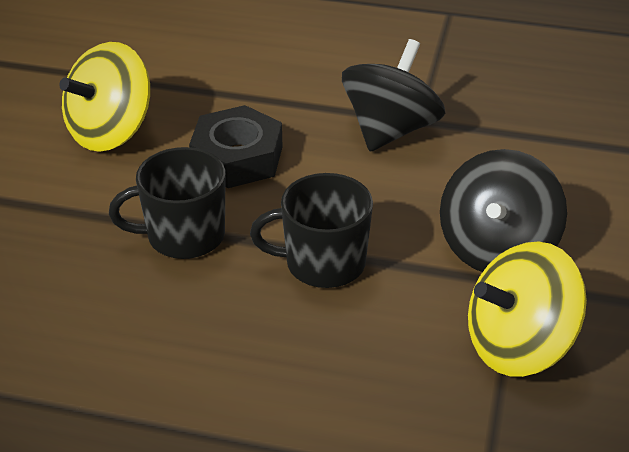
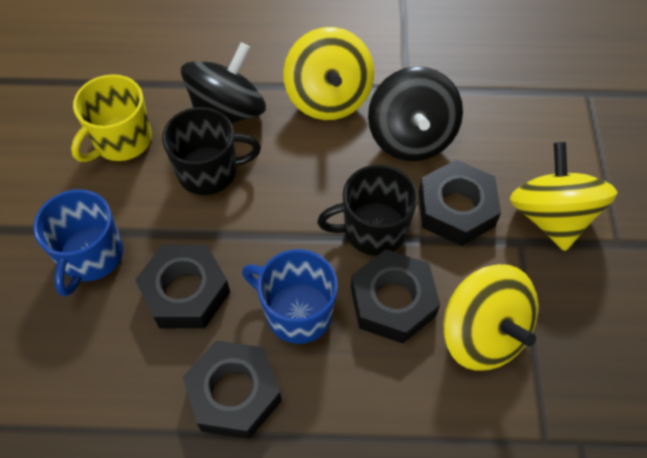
black nut: [189,105,282,188] = 1 -> [135,245,230,328] [183,340,282,439] [351,250,440,343] [419,160,501,246] = 4
blue mug: none = 0 -> [33,189,123,297] [242,249,338,344] = 2
yellow mug: none = 0 -> [71,74,152,162] = 1
yellow spinning top: [59,42,150,152] [468,241,587,377] = 2 -> [283,27,374,120] [443,264,539,371] [510,142,618,251] = 3

